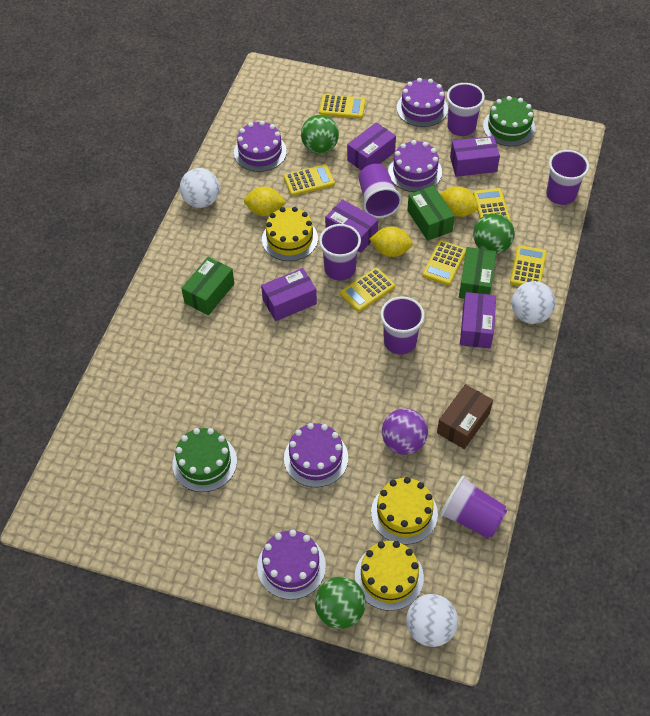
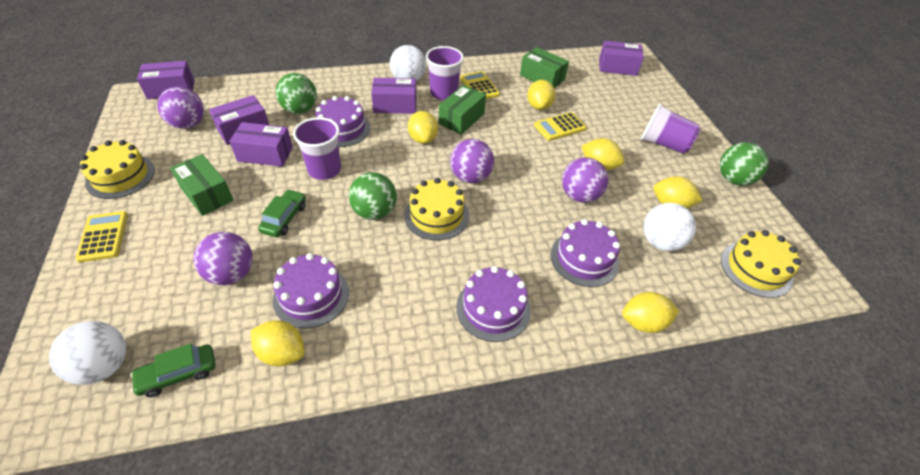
brown box: [437,384,493,449] = 1 -> none = 0
green cake: [172,428,237,492] [483,96,536,146] = 2 -> none = 0
green car: none = 0 -> [130,344,215,397] [258,189,306,237] = 2
purple ball: [382,408,428,455] = 1 -> [157,87,204,129] [193,232,253,285] [450,139,494,183] [562,157,608,203] = 4
purple cake: [234,121,287,172] [257,530,326,600] [284,423,348,487] [388,140,442,192] [397,78,448,127] = 5 -> [272,253,349,329] [316,96,370,147] [456,266,531,342] [551,219,620,287] = 4
purple cup: [319,224,361,280] [359,164,402,218] [380,296,425,355] [440,475,507,539] [447,83,485,136] [546,150,589,205] = 6 -> [293,117,341,180] [426,46,464,100] [640,103,700,154] = 3
yellow calculator: [284,164,335,196] [319,94,366,119] [340,268,395,312] [422,240,466,286] [473,188,511,221] [510,245,547,286] = 6 -> [76,211,128,262] [460,71,500,99] [534,112,587,141] = 3
yellow lemon: [244,186,286,216] [370,226,413,257] [440,187,478,217] = 3 -> [251,320,305,366] [408,111,438,144] [527,80,556,110] [581,138,624,170] [622,292,679,333] [653,176,703,209] = 6

